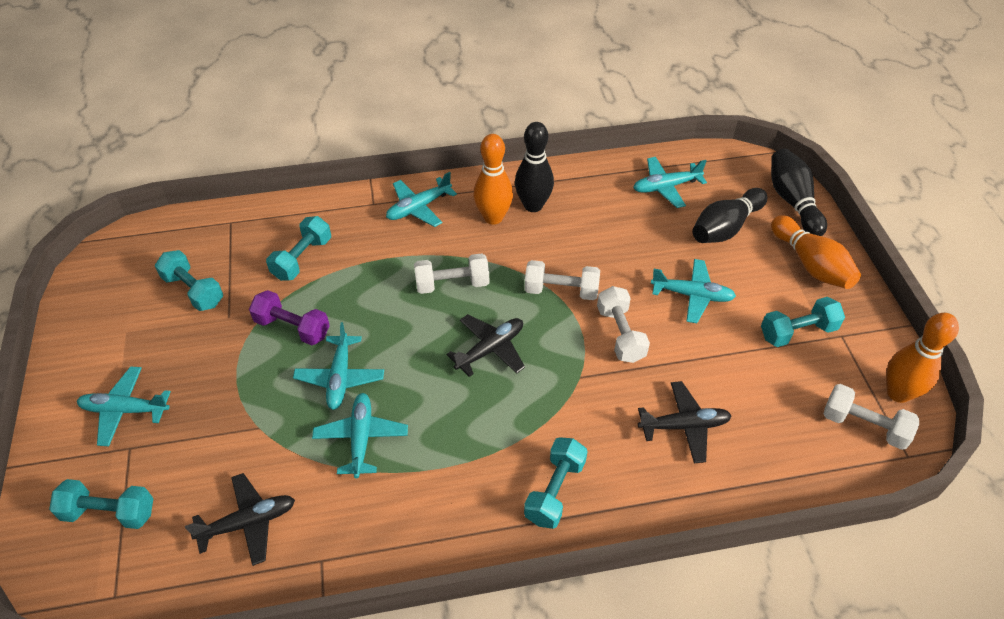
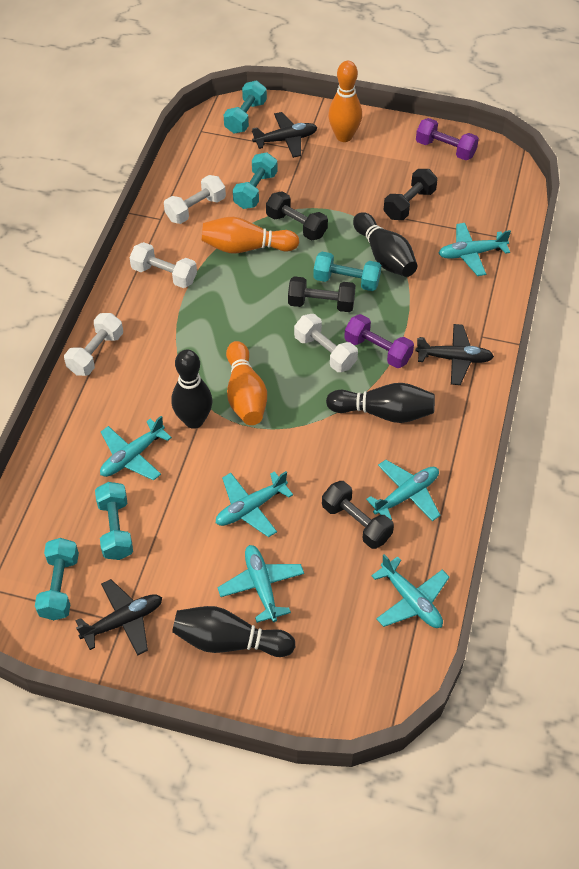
black bowling pin: [515,122,554,212] [692,188,767,243] [771,149,827,236] = 3 -> [172,349,212,429] [172,606,295,657] [326,383,435,423] [353,212,417,277] = 4
black dumbbell: none = 0 -> [266,191,328,241] [288,276,356,312] [322,481,394,549] [383,169,438,220] = 4
purple dumbbell: [249,290,330,345] = 1 -> [344,314,414,368] [416,118,479,160] = 2

